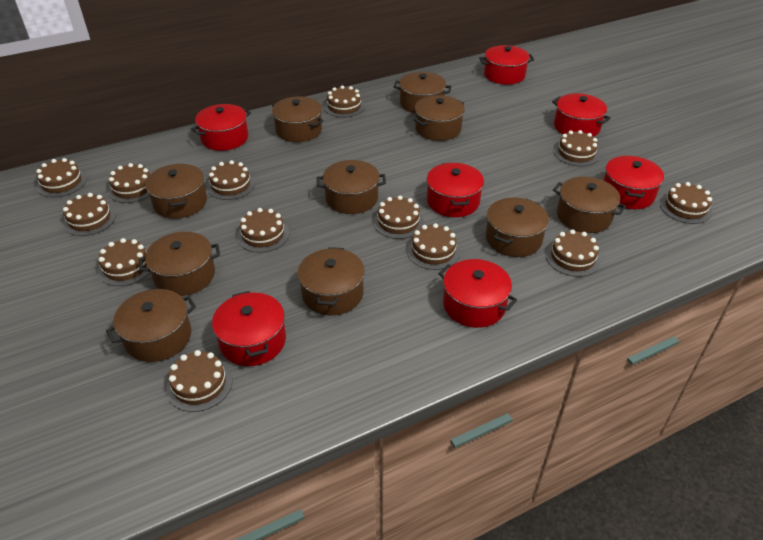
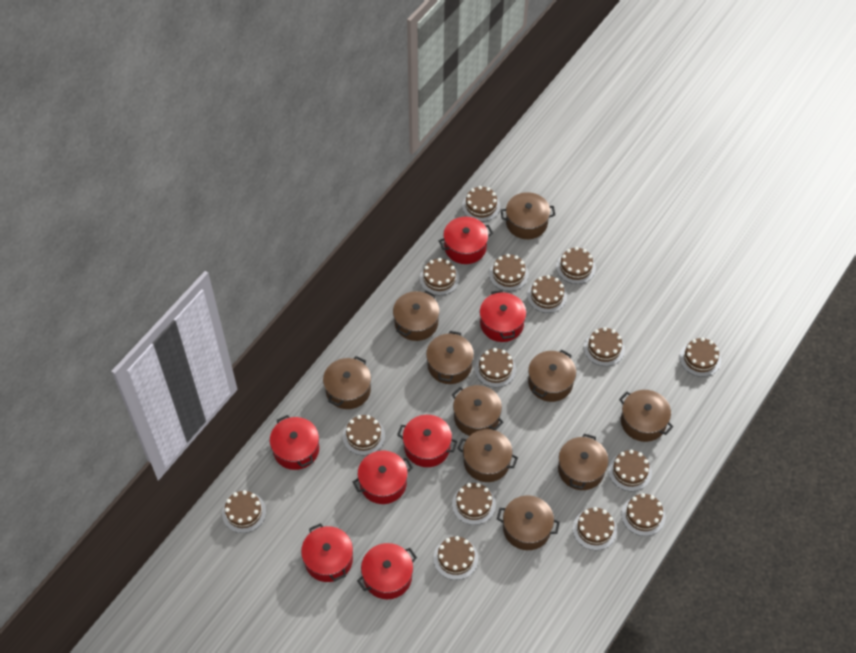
brown cake: [36,158,87,197] [63,193,116,236] [98,238,150,286] [108,163,150,203] [166,350,232,412] [207,160,255,200] [237,208,289,253] [324,85,365,118] [373,196,424,239] [407,223,460,270] [546,229,601,277] [554,130,600,166] [660,182,712,224] = 13 -> [222,490,266,533] [343,415,385,455] [420,258,459,295] [434,536,478,580] [452,483,496,525] [462,186,500,222] [475,348,516,387] [489,254,529,291] [527,275,567,313] [556,247,596,284] [573,507,617,550] [584,327,625,366] [608,450,652,491] [621,493,666,536] [680,337,721,377] = 15

